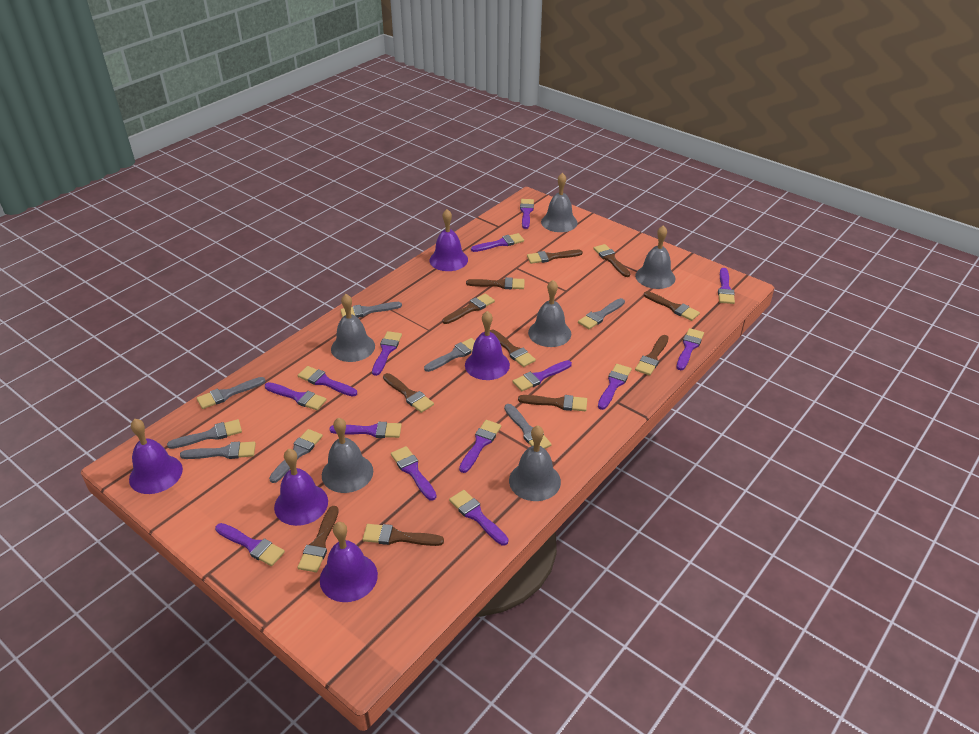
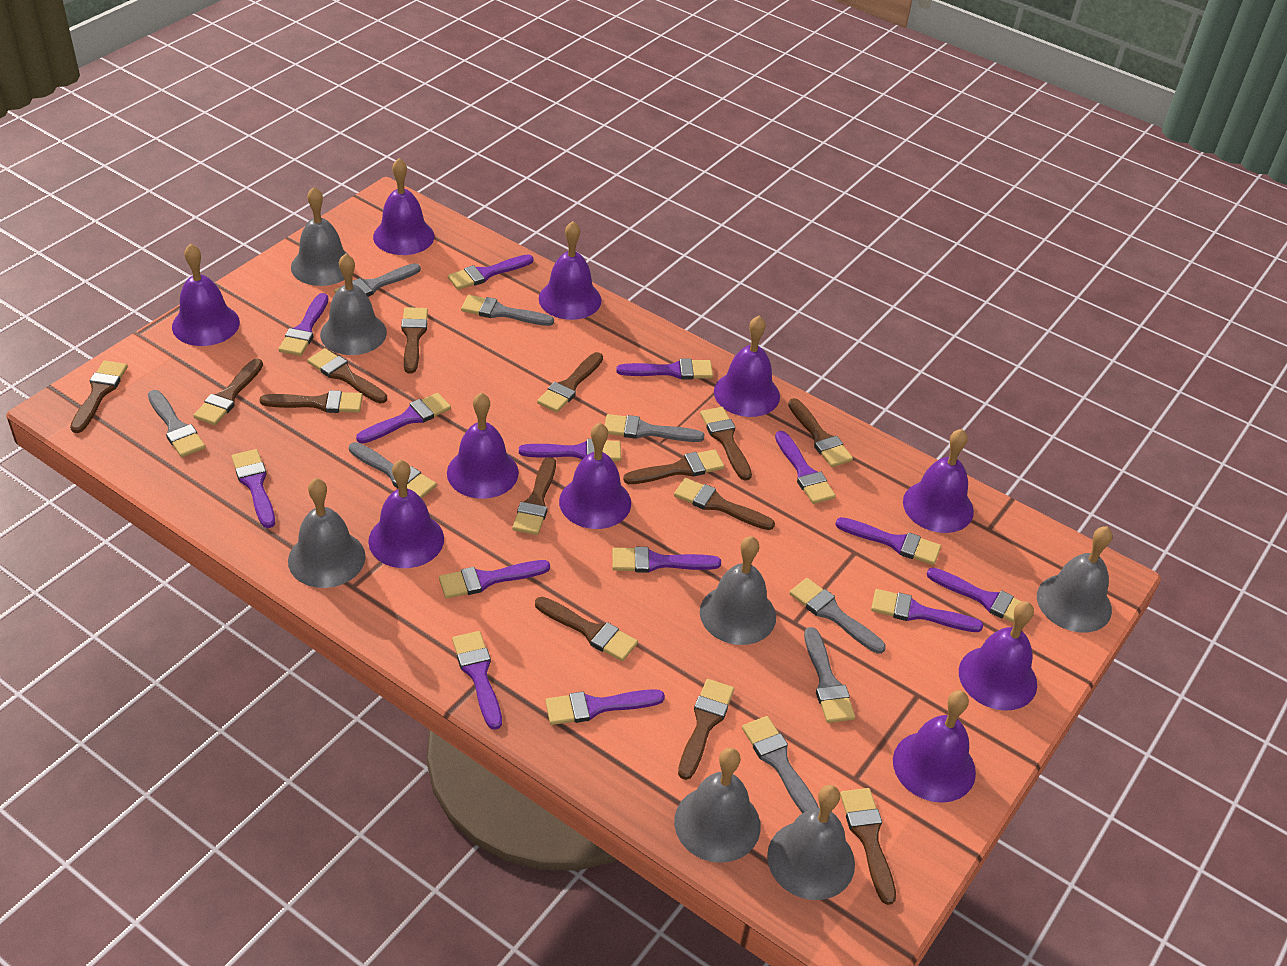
brown brush: [298,506,339,572] [362,524,444,546] [383,373,434,413] [442,294,495,324] [466,277,525,289] [490,329,536,367] [518,395,587,411] [527,250,583,264] [593,244,630,277] [635,335,669,375] [644,291,700,321] = 11 -> [70,361,128,433] [193,359,263,425] [260,390,363,413] [307,348,387,403] [401,307,428,374] [512,457,556,535] [535,597,638,661] [537,352,603,413] [623,449,724,484] [674,478,775,530] [678,679,734,780] [700,407,752,481] [788,398,853,467] [840,788,896,905] = 14
grey bell: [322,417,373,493] [331,294,375,362] [509,426,561,501] [528,280,571,347] [541,173,578,232] [635,225,675,289] = 6 -> [288,478,366,588] [291,187,350,286] [320,253,387,355] [674,748,761,863] [700,536,776,645] [767,785,855,900] [1037,526,1112,633] = 7
purple bell: [129,419,183,494] [274,449,328,526] [320,522,378,602] [429,209,468,271] [465,311,510,380] = 5 -> [172,244,240,346] [368,459,444,568] [373,158,434,255] [447,393,519,499] [539,221,602,320] [559,423,631,529] [714,316,780,417] [893,691,976,803] [903,429,974,533] [959,601,1037,711] = 10

